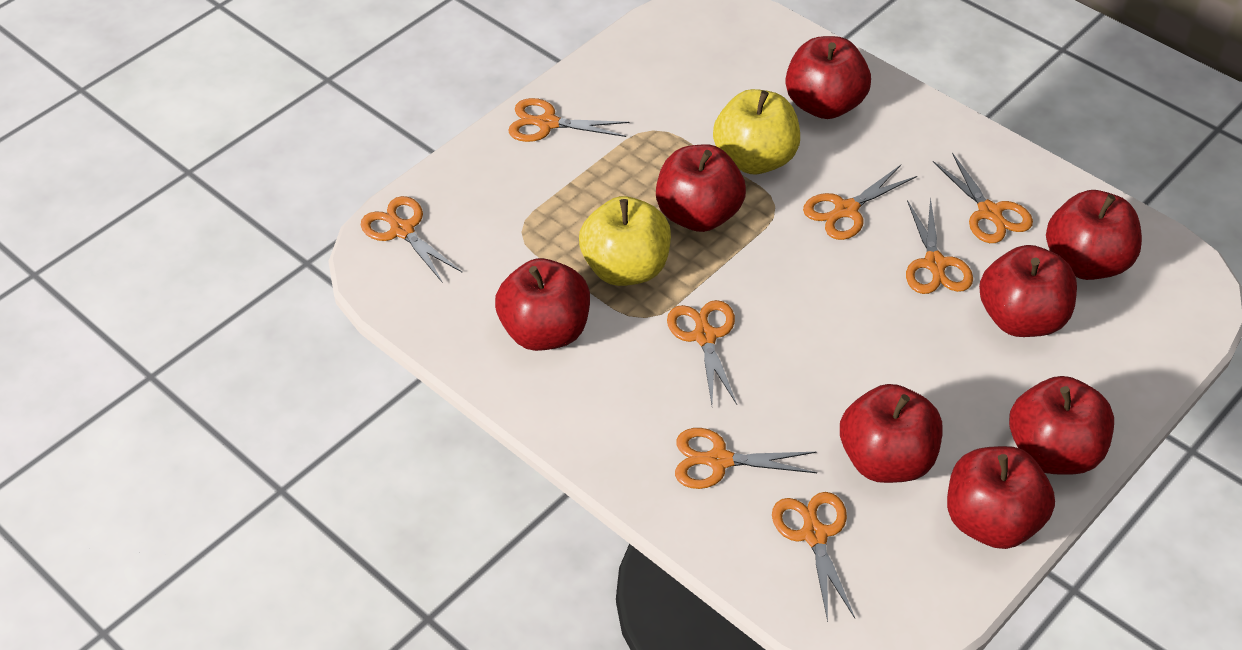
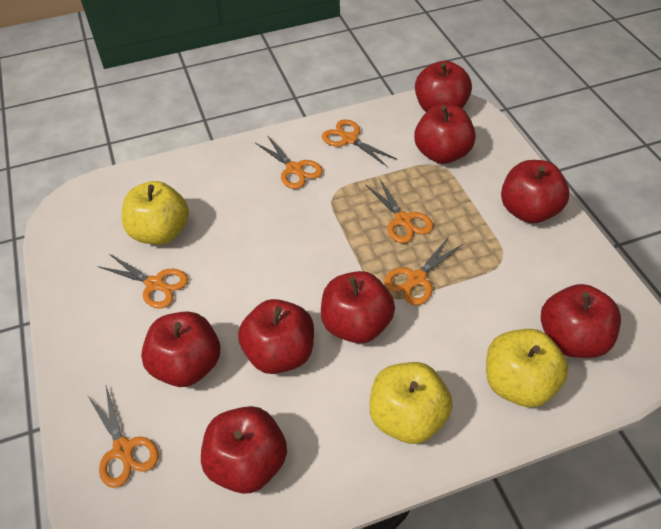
orange scissors: [361,196,462,283] [508,98,630,142] [667,300,737,405] [675,428,817,489] [772,492,855,622] [803,165,917,240] [906,197,973,294] [933,153,1033,243] = 8 -> [87,386,159,488] [98,254,188,309] [255,135,323,189] [322,119,397,166] [365,178,433,243] [384,237,463,305] = 6
yellow apple: [579,196,671,286] [713,89,800,174] = 2 -> [122,181,189,245] [370,362,453,444] [486,329,569,407] = 3

